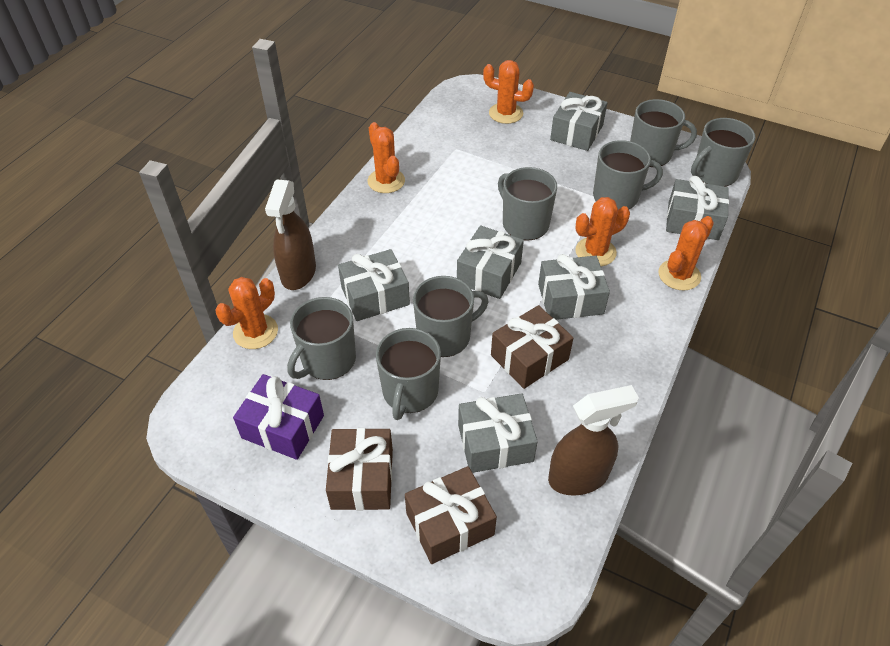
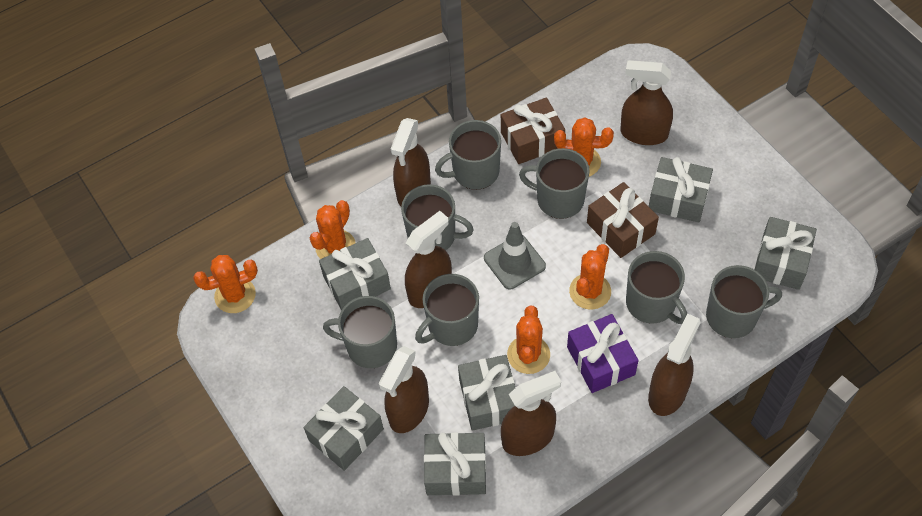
brown gift: [326,428,393,510] [405,466,497,564] [491,305,573,389] = 3 -> [501,97,565,164] [587,182,659,258] = 2
brown spray bottle: [265,179,316,290] [548,385,639,496] = 2 -> [379,346,429,433] [391,118,431,206] [405,211,452,308] [501,371,561,456] [620,60,673,145] [648,314,701,416] = 6
grey traffic cone: none = 0 -> [484,222,546,290] = 1

